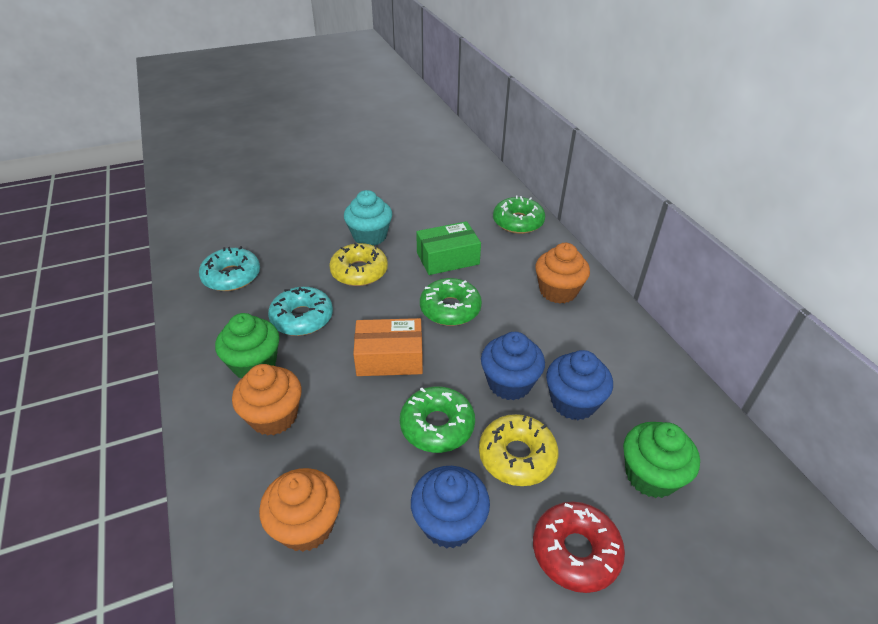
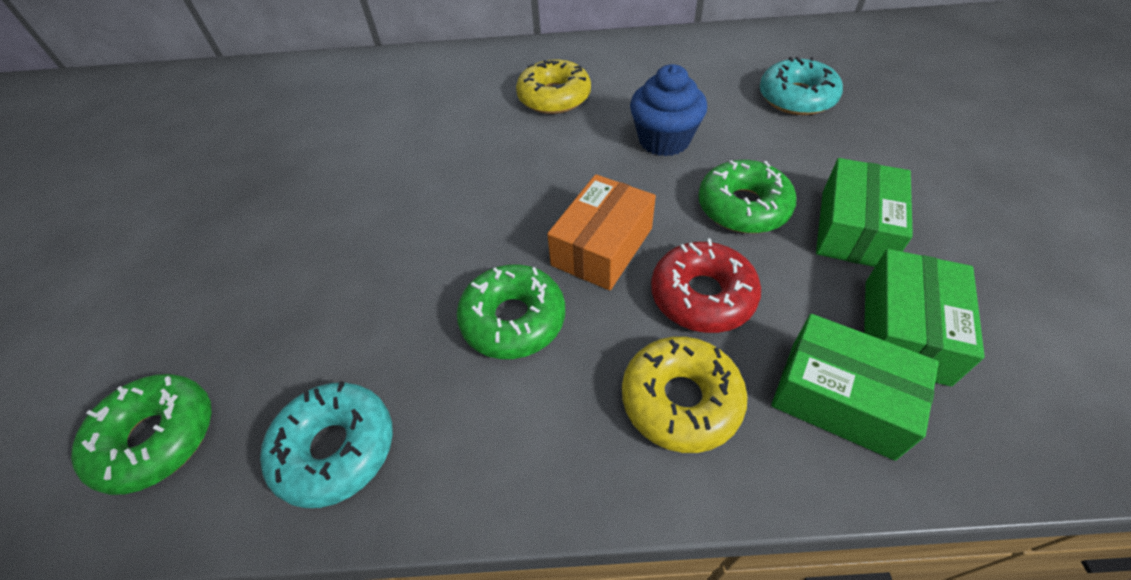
blue cupcake: [411,466,490,549] [481,332,545,400] [546,350,613,420] = 3 -> [630,64,707,157] = 1
green box: [416,221,481,275] = 1 -> [771,314,939,460] [816,158,913,267] [864,249,985,387] = 3
green cupcake: [215,313,279,378] [623,422,700,498] = 2 -> none = 0
orange cupcake: [232,364,302,436] [259,468,340,552] [535,243,590,304] = 3 -> none = 0
turquoise cupcake: [344,190,392,246] = 1 -> none = 0

